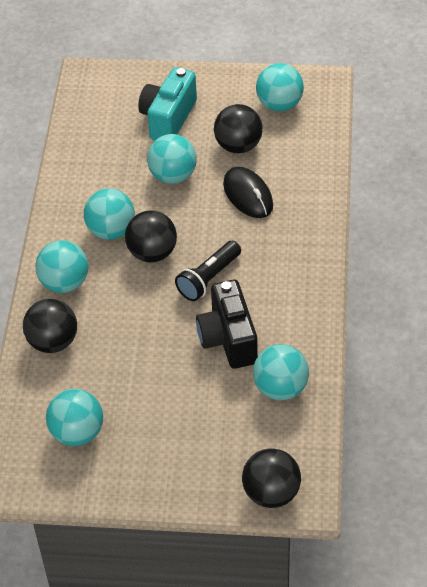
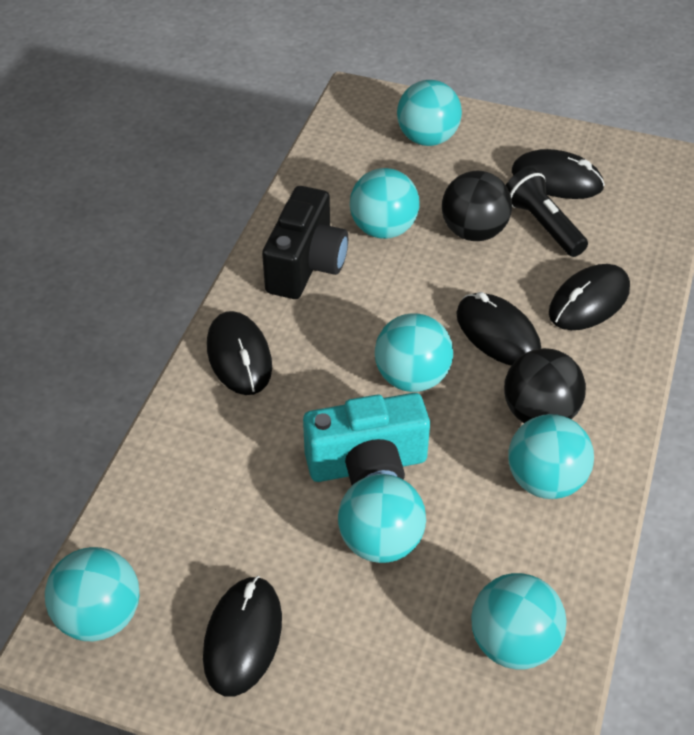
black ball: [23,299,77,353] [125,210,177,262] [214,104,263,153] [242,448,301,508] = 4 -> [442,171,512,241] [504,348,586,423] = 2
black mouse: [223,167,273,218] = 1 -> [203,576,282,697] [207,311,272,395] [456,292,541,366] [512,149,605,199] [549,264,630,330] = 5
turquoise ball: [35,240,88,293] [46,389,103,446] [84,189,135,240] [147,134,197,184] [253,344,309,400] [256,63,304,111] = 6 -> [45,547,139,641] [338,474,426,563] [350,168,420,239] [375,313,453,392] [397,80,462,146] [471,573,566,669] [508,414,594,499] = 7

